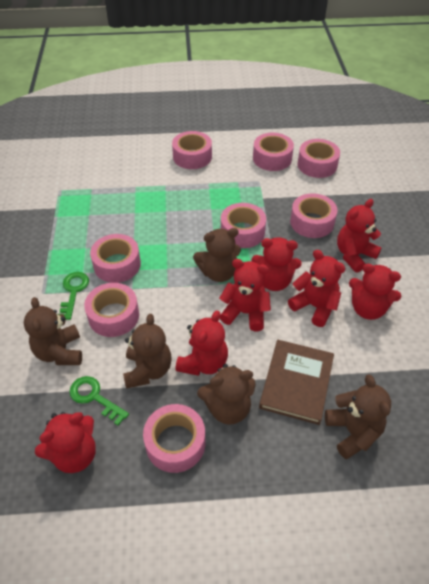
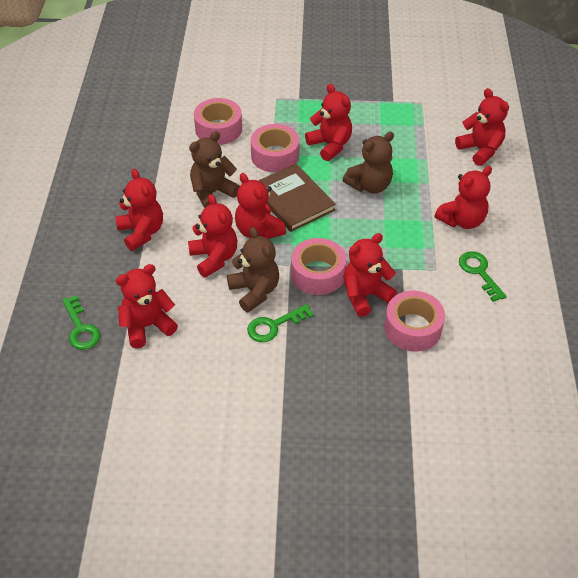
brown teddy bear: [24,297,82,365] [123,314,172,389] [193,228,241,282] [197,364,256,425] [325,374,391,459] = 5 -> [189,131,240,208] [227,227,279,313] [343,132,394,194] = 3
green key: [60,272,89,320] [69,376,129,425] = 2 -> [62,295,100,350] [247,304,314,342] [459,251,507,302] = 3
pink tape: [84,283,139,337] [90,234,141,283] [143,404,205,473] [172,131,212,169] [221,203,266,248] [253,133,294,171] [290,193,337,238] [298,139,340,178] = 8 -> [194,98,242,145] [251,124,300,173] [291,238,347,295] [384,291,445,351] = 4
red teddy bear: [35,412,96,473] [176,310,228,376] [219,259,271,331] [251,237,302,291] [288,250,346,327] [337,199,381,273] [349,264,401,320] = 7 -> [115,169,163,251] [116,264,178,348] [188,194,237,278] [235,173,286,239] [305,84,352,161] [343,233,397,317] [435,166,492,229] [455,88,509,166] = 8

